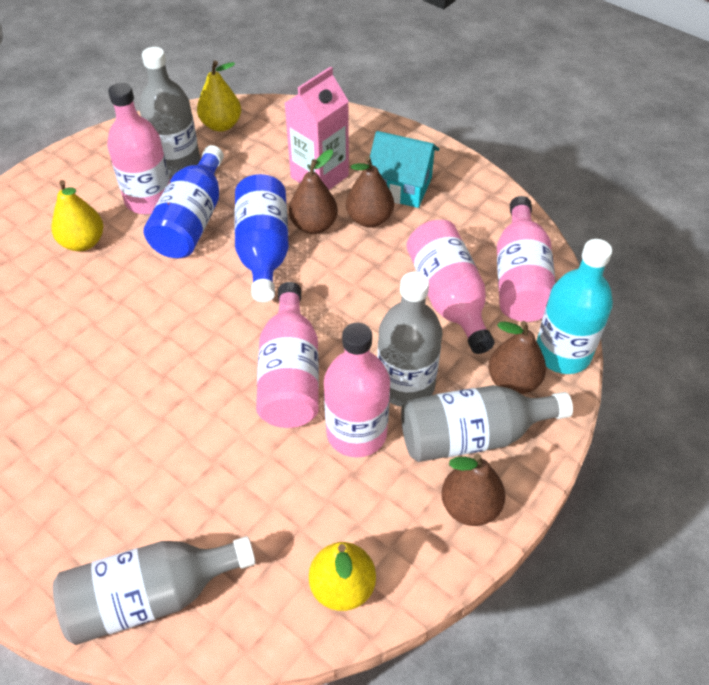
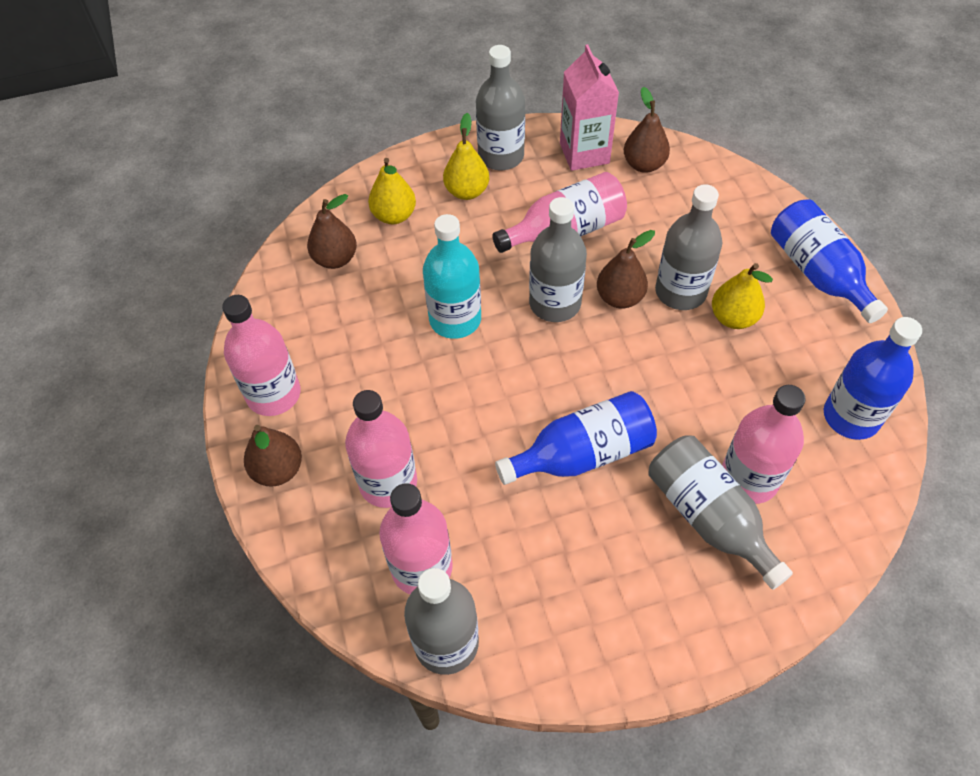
blue bottle: [144,145,224,258] [235,174,289,302] = 2 -> [495,391,657,485] [771,200,888,323] [824,317,922,440] = 3
grey bottle: [53,536,256,645] [139,47,200,177] [377,272,442,407] [401,385,573,462] = 4 -> [404,568,479,675] [476,45,525,171] [529,197,587,322] [648,435,793,590] [655,184,722,310] = 5
turquoise house: [370,131,439,208] = 1 -> none = 0

